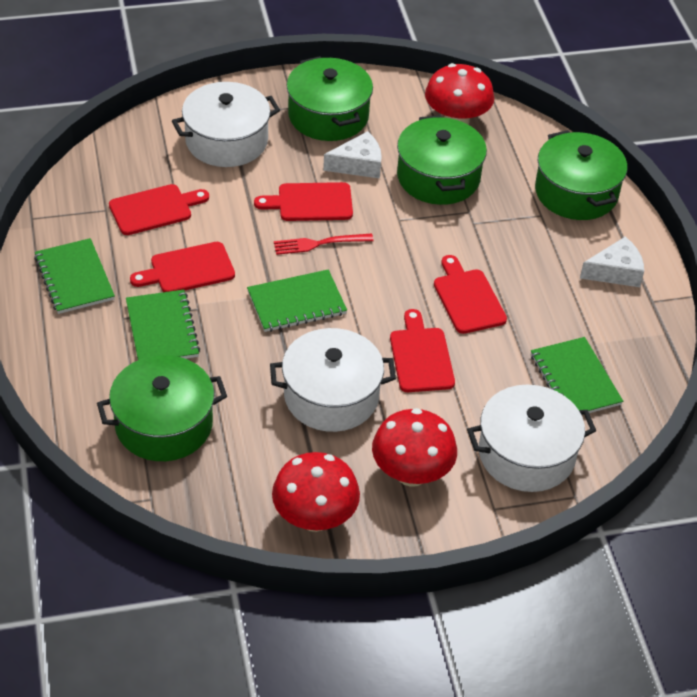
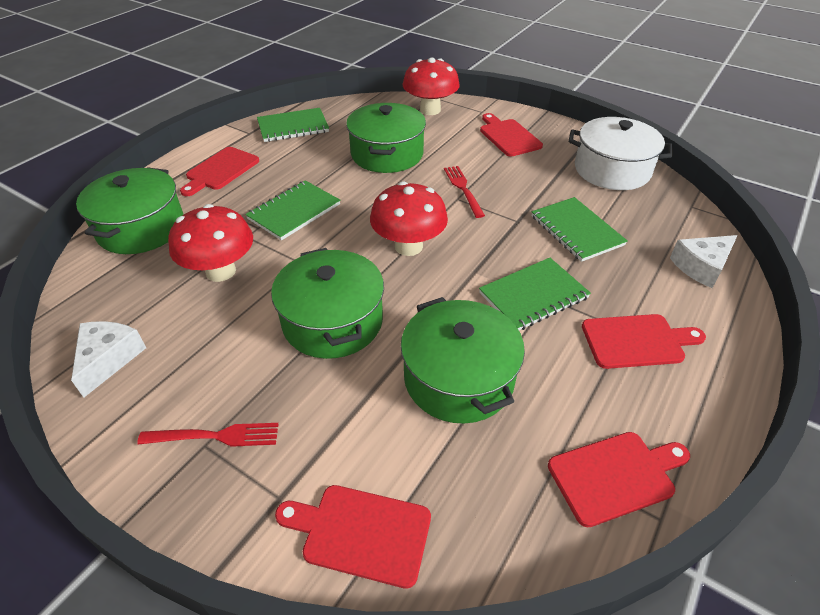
red fork: [274,234,374,255] = 1 -> [137,423,278,447] [444,166,485,218] = 2
white pot: [172,82,280,167] [270,328,396,432] [467,385,596,492] = 3 -> [568,117,673,190] = 1

